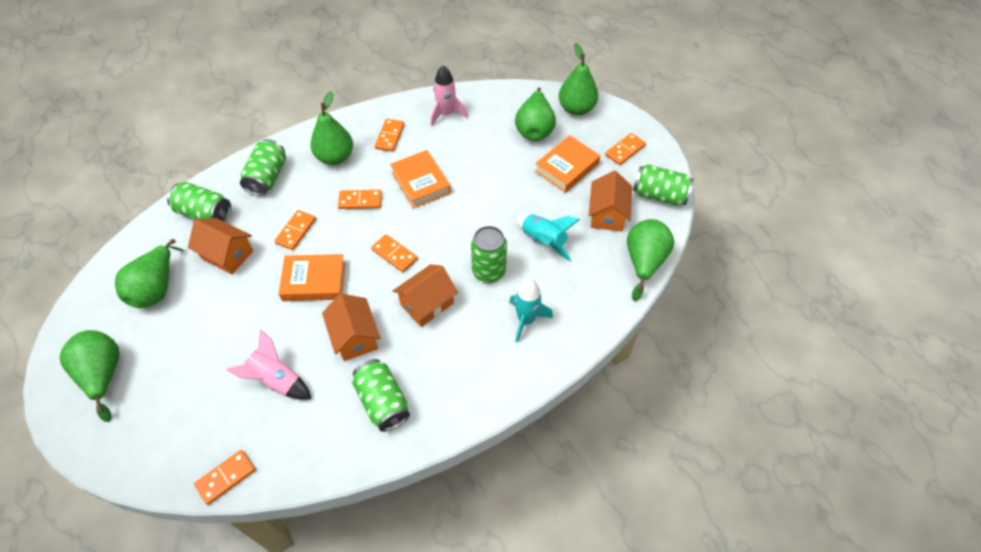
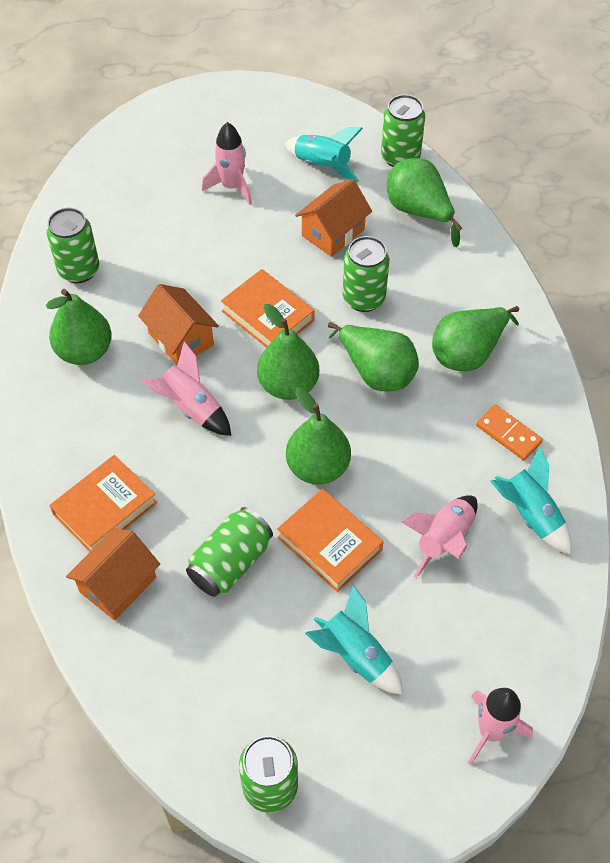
orange domino: [194,450,255,505] [275,210,316,250] [338,190,382,209] [371,234,418,272] [375,119,404,152] [605,133,646,165] = 6 -> [476,404,543,460] = 1
orange house: [188,218,253,274] [322,294,380,361] [393,264,458,327] [589,171,632,231] = 4 -> [66,528,160,621] [138,284,219,365] [295,179,372,257] = 3
pink rocket: [226,329,311,400] [431,65,468,126] = 2 -> [140,341,231,436] [202,122,252,205] [401,495,478,578] [468,688,533,765] = 4
turquoise rocket: [509,279,553,343] [516,214,580,261] = 2 -> [285,127,363,182] [305,585,403,695] [490,447,571,555] = 3

